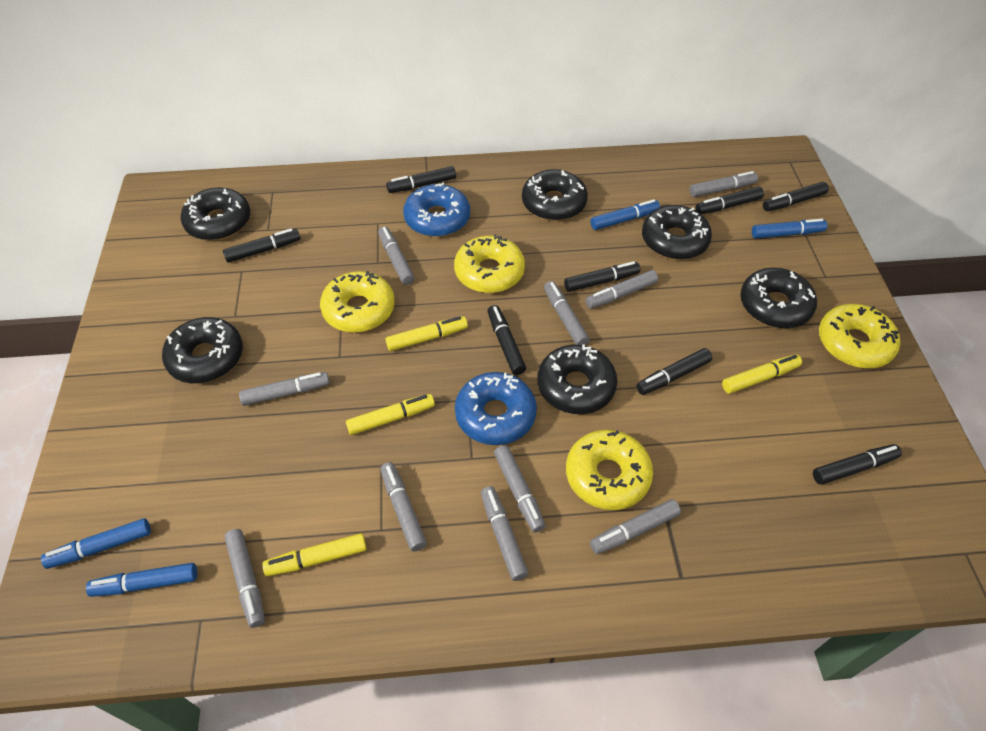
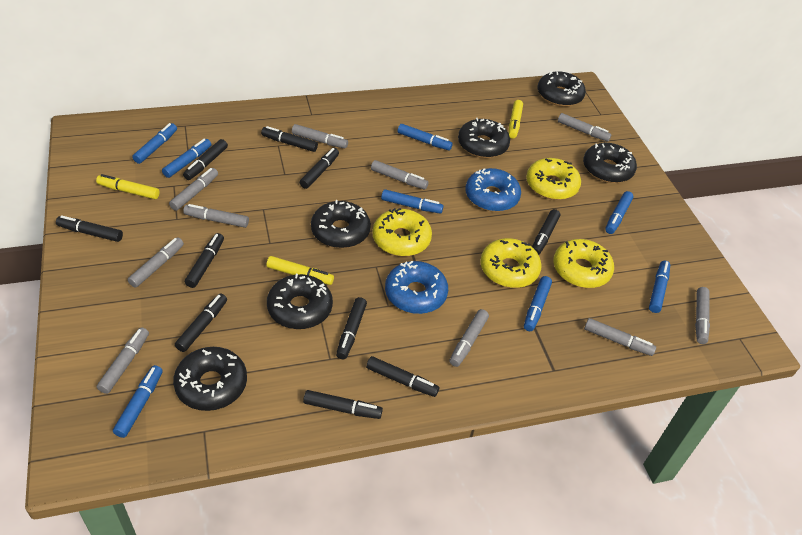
black marker: [223,228,300,263] [386,166,456,193] [487,305,526,375] [564,261,640,292] [636,348,712,395] [695,186,764,214] [763,182,829,211] [813,444,902,485] = 8 -> [56,215,123,242] [175,294,227,352] [183,139,228,180] [185,233,224,288] [261,126,318,152] [299,148,339,189] [303,390,383,419] [336,297,367,359] [366,356,439,397] [532,209,560,255] = 10
blue marker: [41,518,151,569] [86,563,197,597] [591,199,660,230] [752,219,828,239] = 4 -> [113,365,163,438] [132,123,177,164] [162,139,211,178] [381,189,443,214] [398,124,453,150] [524,276,552,331] [605,191,634,234] [649,261,670,313] = 8
yellow marker: [262,533,366,576] [346,394,435,435] [386,316,468,351] [722,354,802,394] = 4 -> [96,174,160,199] [267,256,334,285] [509,100,523,139] = 3

